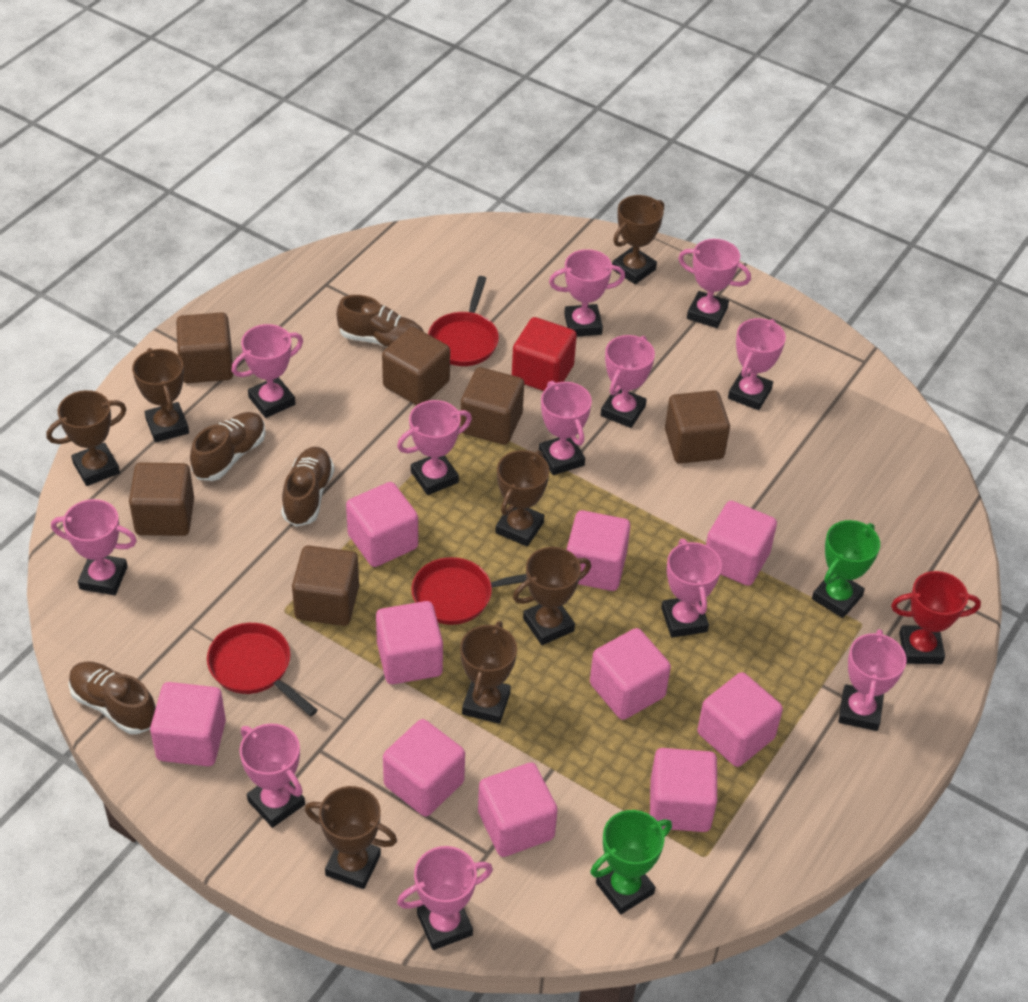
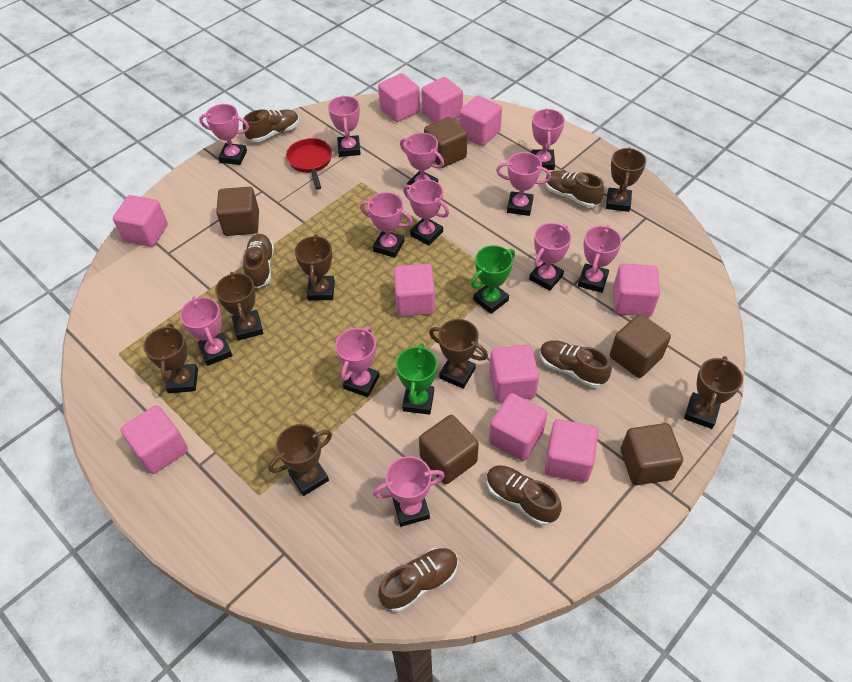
brown cube: [129,462,194,536] [176,312,233,383] [292,545,359,626] [382,327,450,405] [460,367,524,445] [665,390,730,464] = 6 -> [216,187,259,236] [419,415,479,484] [424,117,467,168] [610,314,671,378] [621,423,683,485] = 5
brown shoe: [68,661,156,734] [190,412,266,481] [281,447,334,527] [337,295,424,348] = 4 -> [243,109,299,142] [243,234,274,288] [378,548,458,612] [486,465,562,526] [540,341,612,388] [545,170,604,208] = 6
red cube: [512,317,577,391] = 1 -> none = 0
red pan: [207,623,318,716] [411,557,527,625] [428,276,499,366] = 3 -> [286,138,332,190] = 1
red trophy: [891,571,981,664] = 1 -> none = 0

